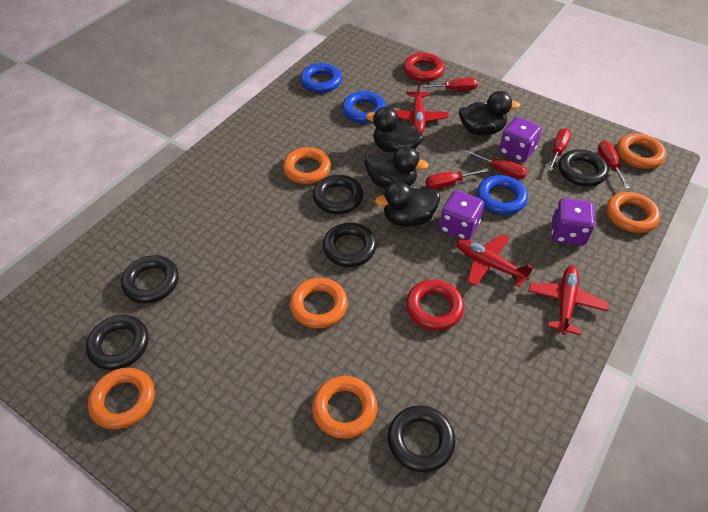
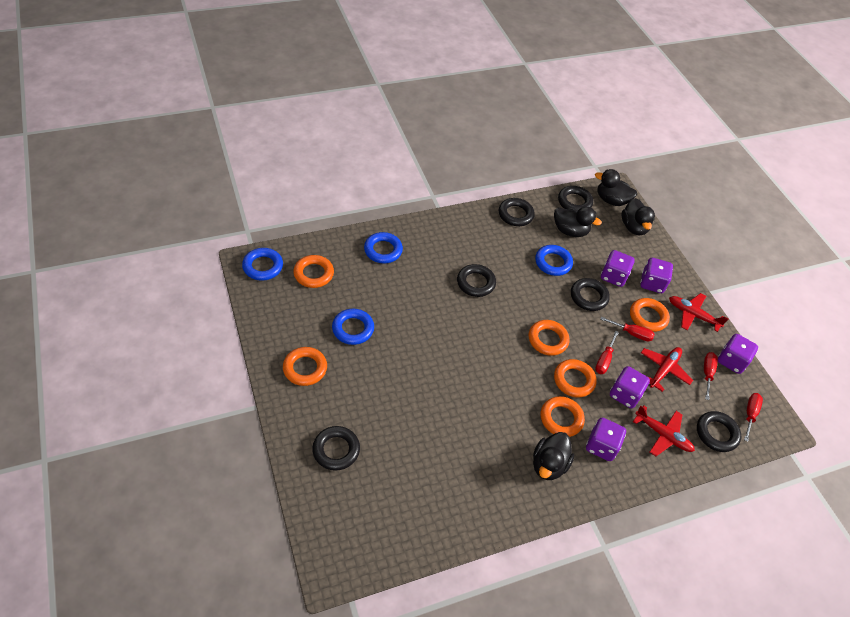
blue ring: [300,63,342,93] [342,91,386,123] [477,175,528,215] = 3 -> [242,248,283,281] [332,309,374,345] [364,232,403,263] [535,245,573,276] = 4
purple dice: [439,190,484,240] [499,117,542,162] [552,198,595,246] = 3 -> [586,418,626,461] [601,250,634,287] [610,366,650,408] [640,258,673,293] [718,334,758,374] = 5
red ring: [403,53,445,81] [406,280,464,331] = 2 -> none = 0
red screwdriver: [420,78,478,91] [425,168,489,189] [465,150,527,179] [548,128,571,171] [598,141,630,189] = 5 -> [595,331,619,374] [601,317,655,341] [704,352,718,400] [744,393,763,442] = 4

